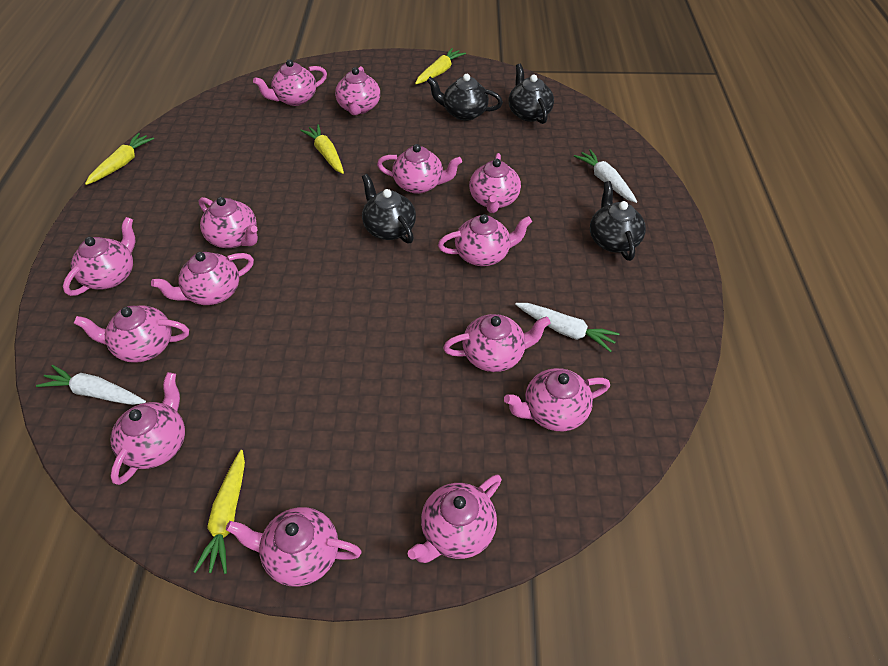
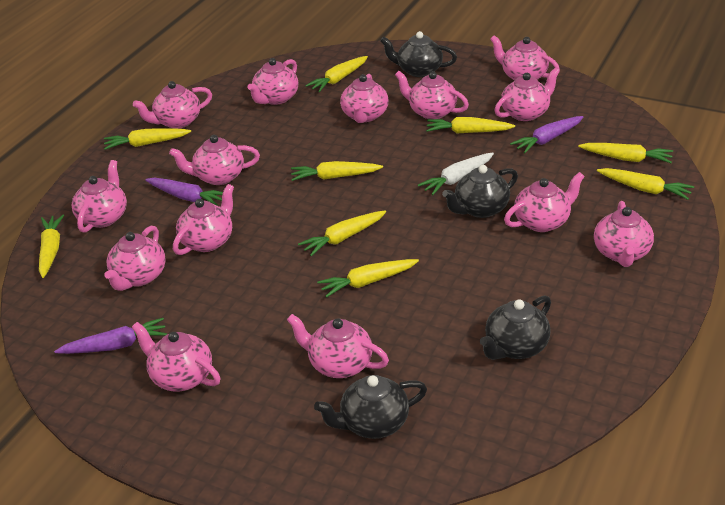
purple carrot: none = 0 -> [54,318,167,354] [145,178,223,206] [510,116,583,153] = 3
white carrot: [36,365,146,405] [515,303,620,352] [574,149,637,203] = 3 -> [418,153,494,195] = 1
yellow carrot: [85,133,154,185] [194,450,245,574] [300,124,344,174] [415,48,466,84] = 4 -> [39,214,64,278] [104,128,191,150] [291,161,383,181] [298,210,386,256] [305,56,368,92] [317,259,419,298] [426,117,515,134] [578,143,673,163] [597,168,694,200] = 9

